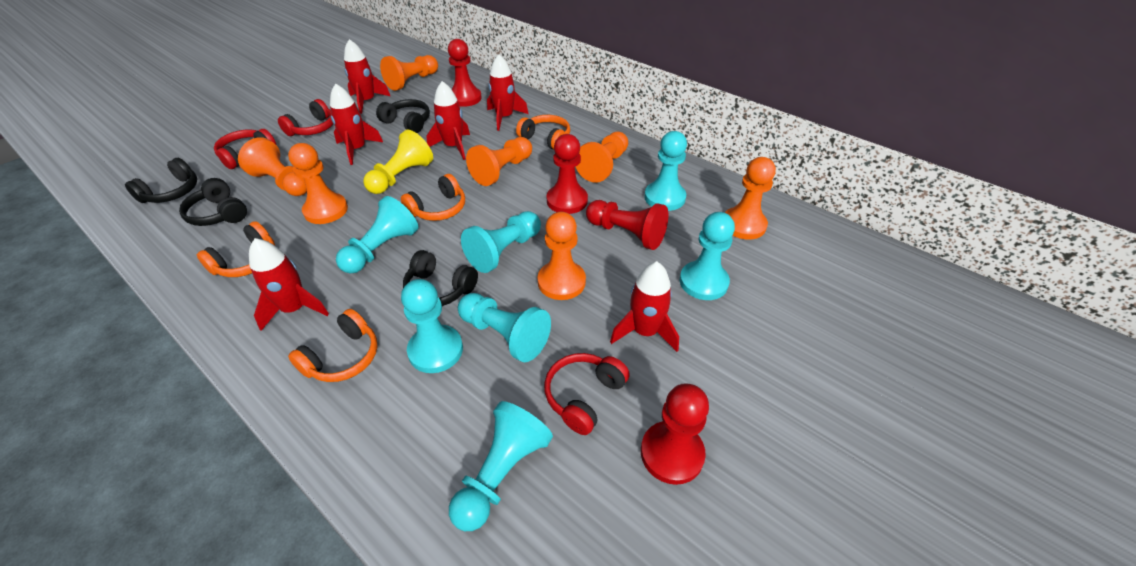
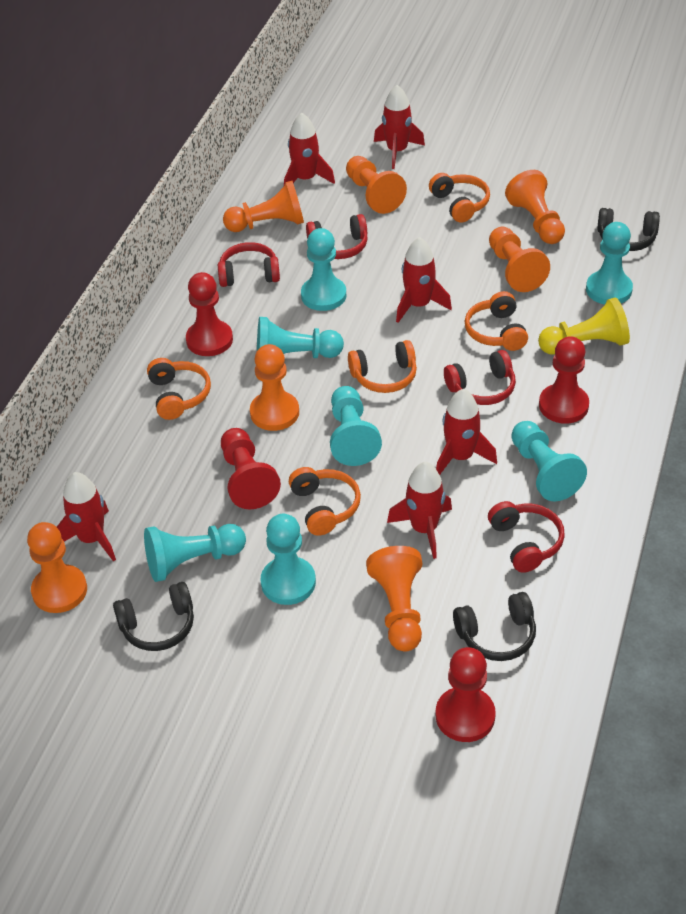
black headphones: [125,158,197,203] [179,178,247,226] [376,99,430,133] [403,250,478,306] = 4 -> [113,582,194,651] [453,592,536,661] [597,208,660,251] = 3
orange headphones: [197,221,275,277] [288,309,377,382] [401,174,465,221] [516,115,570,150] = 4 -> [147,358,211,420] [289,467,361,536] [348,340,417,393] [429,173,490,223] [465,291,528,351] = 5
red headphones: [214,129,276,169] [278,99,333,136] [544,353,630,435] = 3 -> [218,242,280,287] [306,214,368,259] [444,350,516,405] [488,501,565,573] = 4

